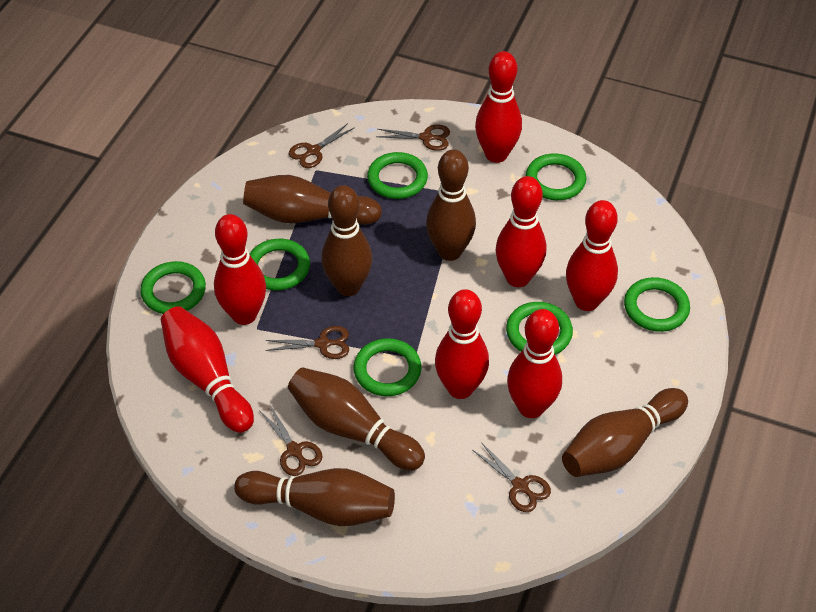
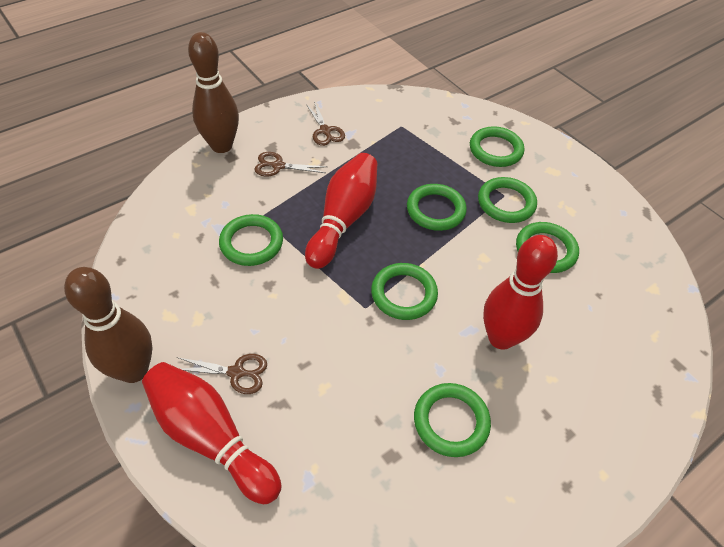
brown bowling pin: [234,468,395,526] [243,175,382,225] [288,367,425,470] [321,185,372,296] [426,149,476,261] [562,388,688,477] = 6 -> [64,267,153,383] [188,32,239,153] = 2
brown scissors: [259,405,323,476] [265,326,349,359] [289,123,355,168] [376,125,450,151] [473,442,551,512] = 5 -> [177,354,267,394] [254,152,327,177] [306,101,345,146] = 3
red bowling pin: [161,306,254,433] [214,214,266,325] [435,289,489,399] [475,51,522,163] [495,176,546,287] [507,309,562,418] [566,200,618,311] = 7 -> [142,362,282,504] [305,153,377,269] [483,235,558,350] = 3

